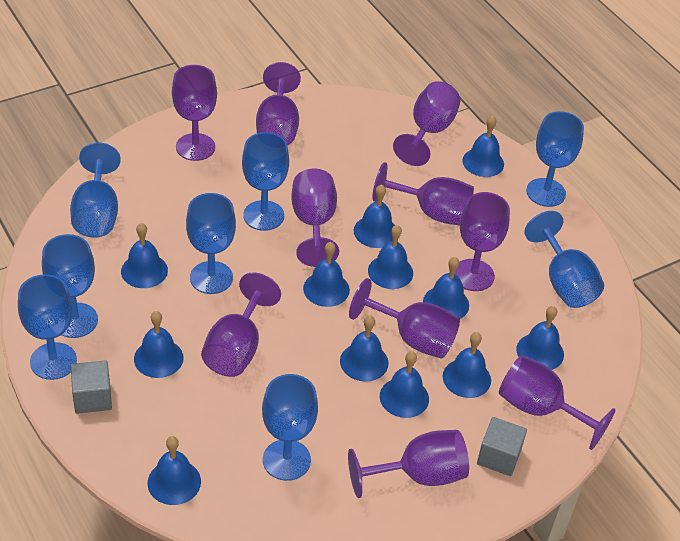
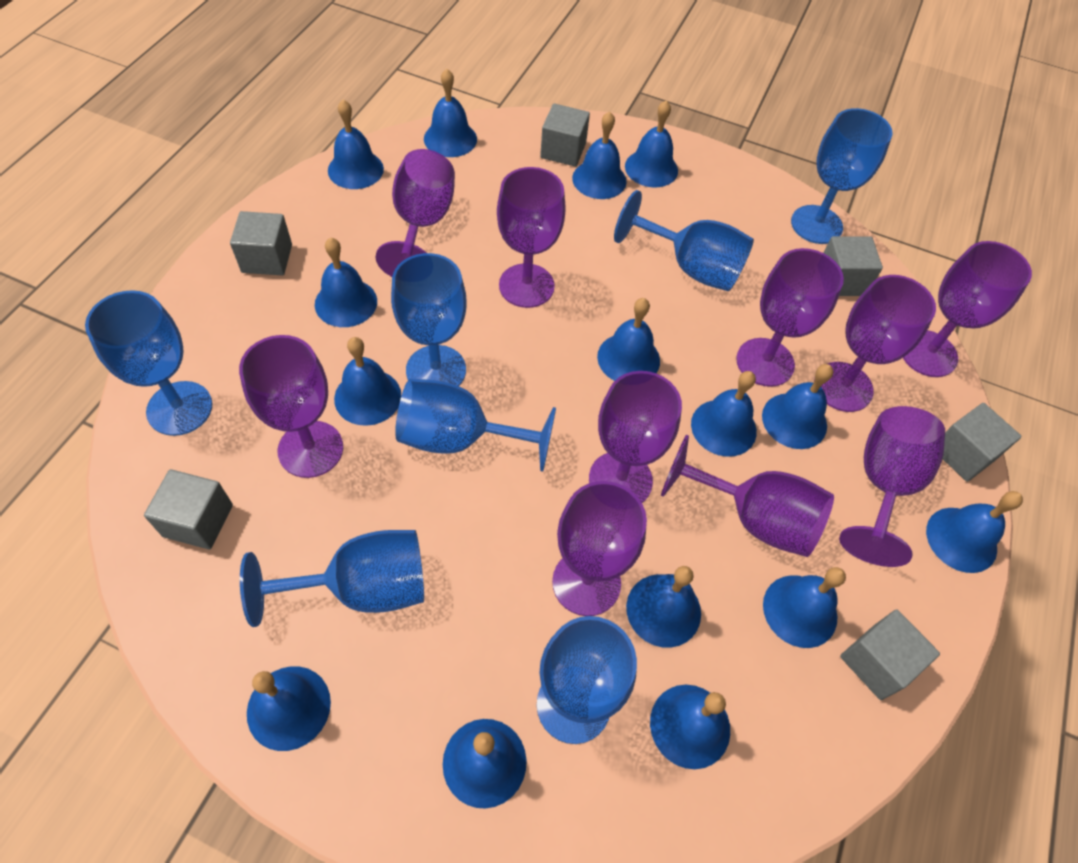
blue bell: [121,223,168,288] [134,311,184,378] [147,436,201,505] [303,242,350,307] [340,315,389,382] [354,184,395,248] [368,225,413,289] [380,351,429,418] [423,257,469,319] [443,332,491,398] [462,115,504,177] [517,306,564,370] = 12 -> [247,666,331,751] [315,237,377,327] [328,100,384,189] [334,337,401,426] [424,69,477,157] [443,719,527,809] [572,111,627,199] [597,298,660,381] [625,100,678,187] [626,566,701,648] [650,685,730,769] [691,371,757,457] [762,364,833,449] [763,567,846,648] [926,491,1023,573] = 15
blue goblet: [18,274,77,380] [42,234,98,338] [70,143,121,237] [186,193,236,294] [242,132,289,231] [262,374,318,481] [524,211,604,308] [526,111,584,207] = 8 -> [85,290,212,436] [240,530,424,627] [391,253,466,386] [395,379,556,472] [537,616,637,744] [614,190,754,291] [791,108,893,244] = 7
grey cube: [71,360,112,414] [477,417,527,476] = 2 -> [144,469,233,549] [230,211,292,275] [540,103,590,167] [823,236,883,296] [840,610,940,700] [943,403,1022,482] = 6

